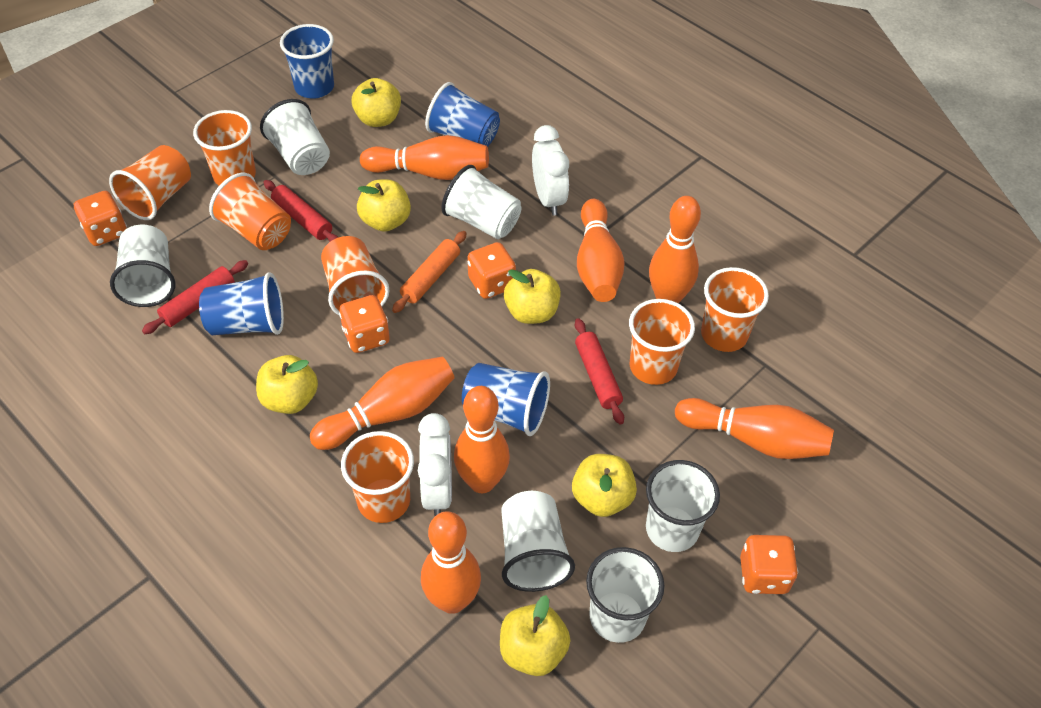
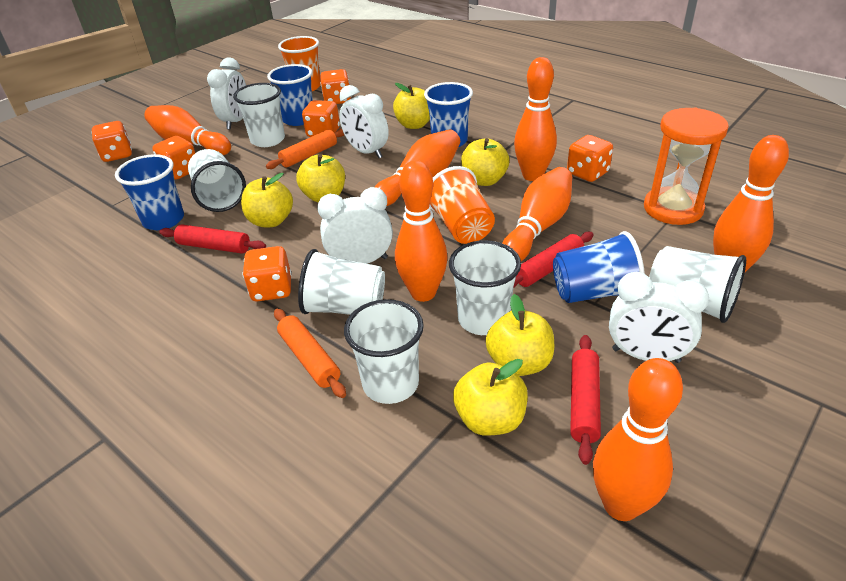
orange cup: [109,145,191,220] [193,110,256,185] [209,173,291,250] [321,236,389,315] [341,431,414,523] [629,299,695,385] [701,267,769,352] = 7 -> [278,36,321,91] [430,166,495,244] = 2
orange dice: [74,191,127,246] [339,295,390,353] [467,242,516,299] [740,535,798,594] = 4 -> [91,121,132,162] [152,136,195,180] [242,246,292,302] [302,100,340,137] [320,69,351,104] [567,135,613,182] = 6
orange hourglass: none = 0 -> [644,107,729,225] = 1
orange rolling pin: [392,231,467,313] = 1 -> [266,128,344,169] [274,309,346,398] = 2
white clock: [418,413,452,516] [532,125,569,216] = 2 -> [207,58,246,129] [317,187,393,264] [339,85,389,158] [609,272,709,363] = 4

